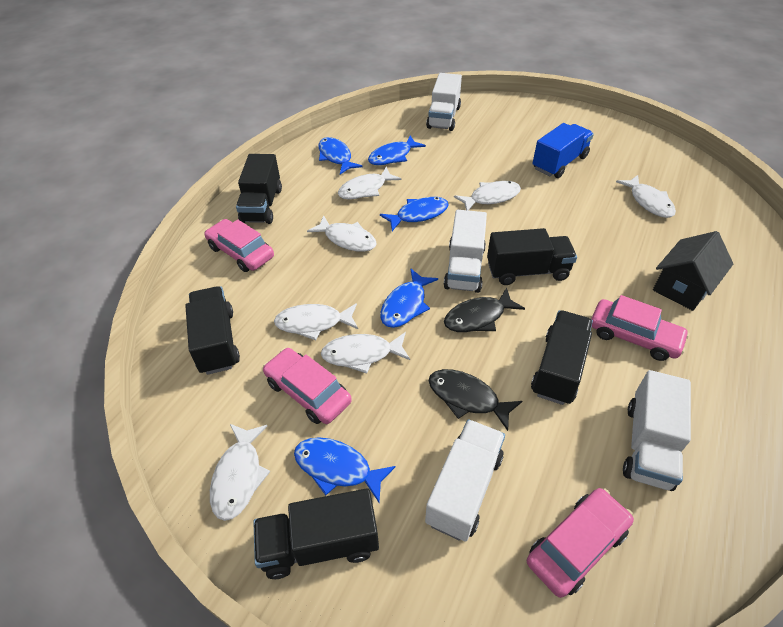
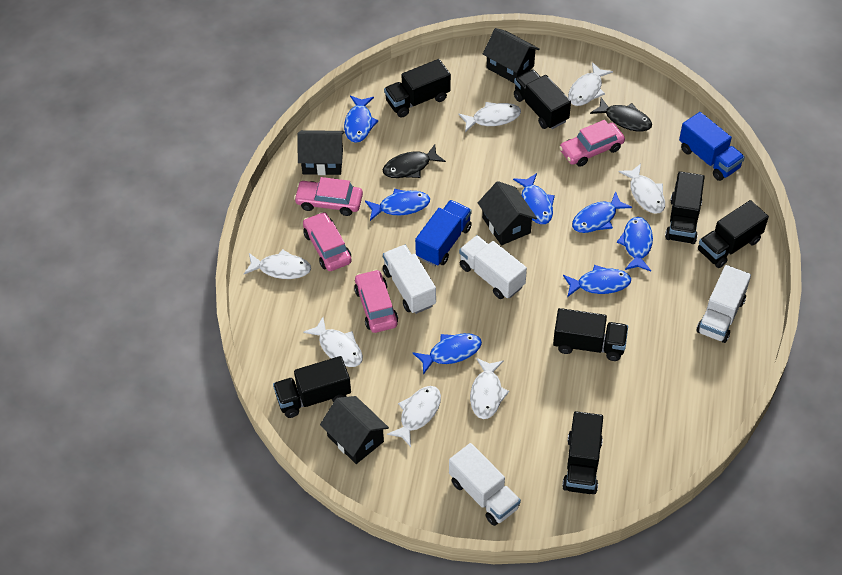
black house: [653,231,733,311] = 1 -> [298,130,344,175] [320,396,389,464] [478,181,537,245] [483,28,540,84] = 4
black truck: [185,286,240,375] [236,154,282,224] [253,488,379,579] [487,228,577,285] [531,310,593,405] = 5 -> [273,356,351,418] [384,59,451,117] [514,70,571,129] [553,308,628,361] [562,411,603,494] [665,171,705,244] [698,200,769,268] = 7
blue fish: [294,437,396,502] [318,137,363,174] [368,135,426,165] [380,197,449,231] [380,269,438,328] = 5 -> [344,96,379,143] [365,189,430,221] [413,333,482,375] [513,173,555,224] [563,265,631,297] [572,191,632,233] [617,217,653,271] = 7
blue truck: [533,123,594,178] = 1 -> [415,200,472,266] [679,112,745,181] = 2

